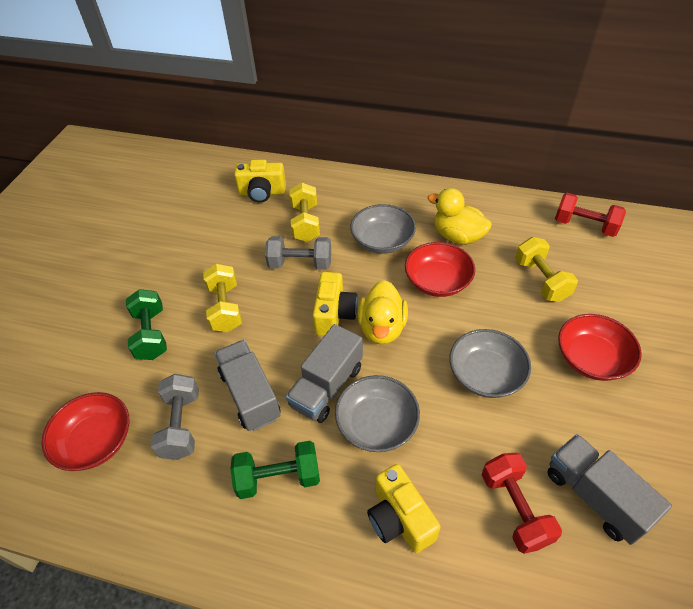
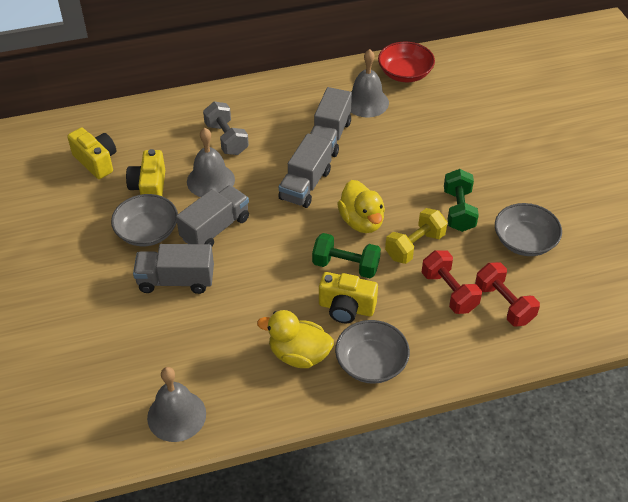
grey bell: none = 0 -> [147,367,206,442] [187,128,235,197] [351,49,389,117] = 3
grey dumbbell: [151,374,199,460] [265,236,331,270] = 2 -> [203,102,249,155] = 1
grey truck: [214,340,281,431] [286,324,363,423] [547,434,672,545] = 3 -> [133,244,214,294] [176,185,249,246] [278,133,332,208] [310,87,352,157] = 4
red bowl: [41,392,129,471] [405,242,475,297] [558,314,642,381] = 3 -> [378,42,435,82] = 1
yellow dumbbell: [203,264,242,332] [289,183,320,242] [515,237,578,302] = 3 -> [385,208,447,264] = 1

